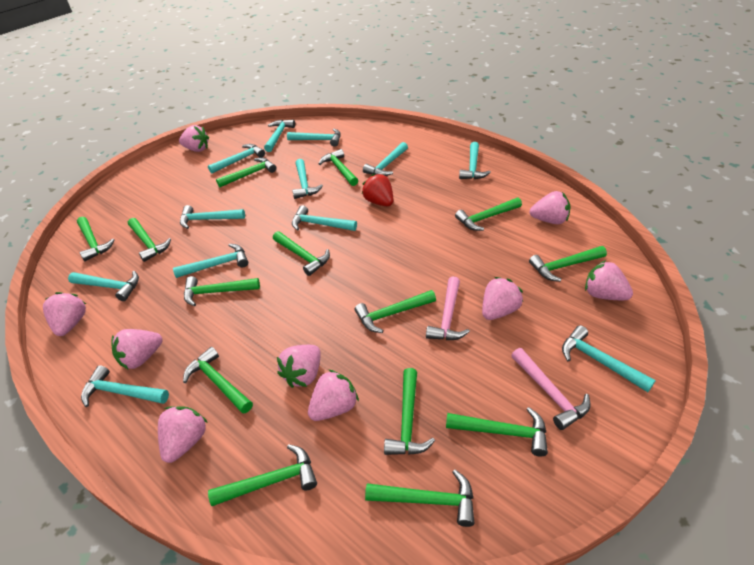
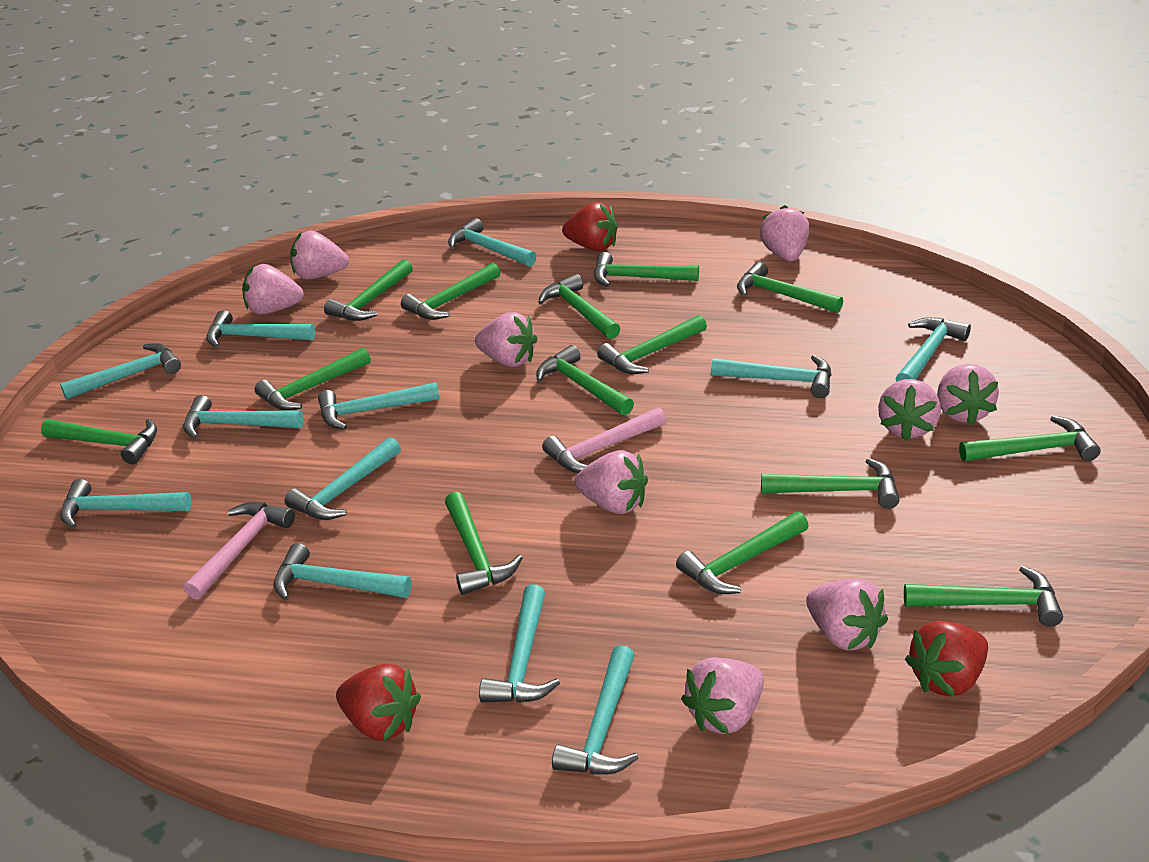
red strawberry: [362,174,393,206] = 1 -> [336,664,421,741] [562,202,618,251] [905,621,988,696] = 3

